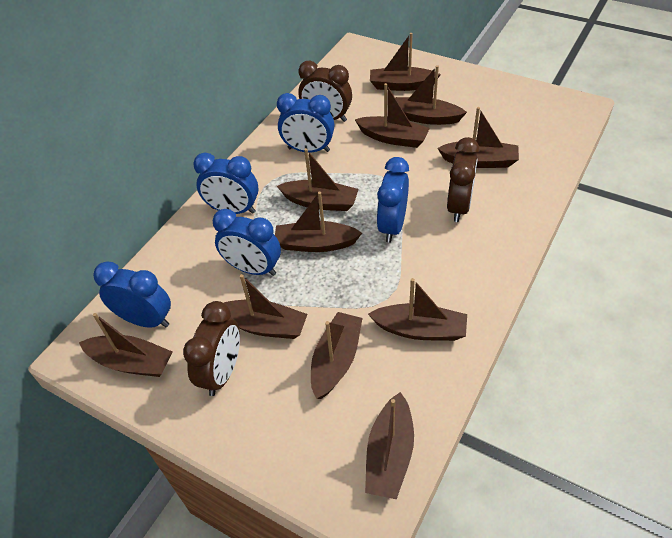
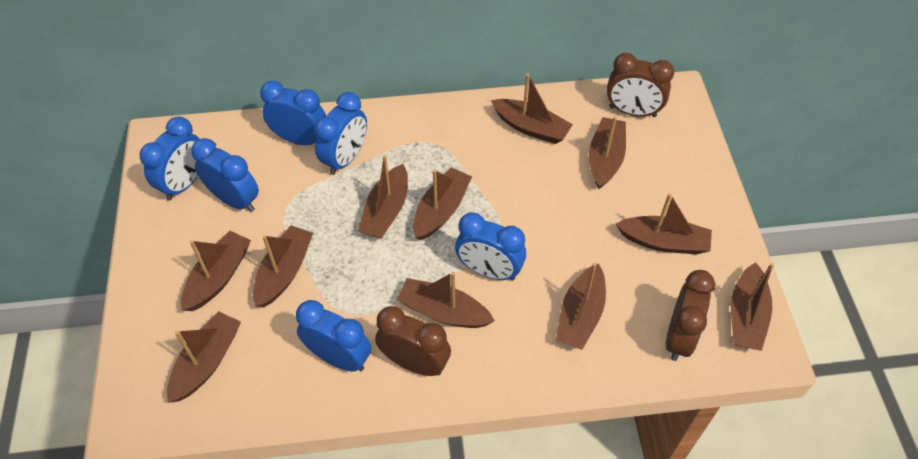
blue clock: [93,261,171,328] [193,153,259,214] [213,209,281,276] [277,93,334,153] [377,157,409,243] = 5 -> [140,116,200,200] [192,138,259,212] [260,81,326,145] [296,300,371,372] [314,92,367,175] [455,212,526,281] = 6

